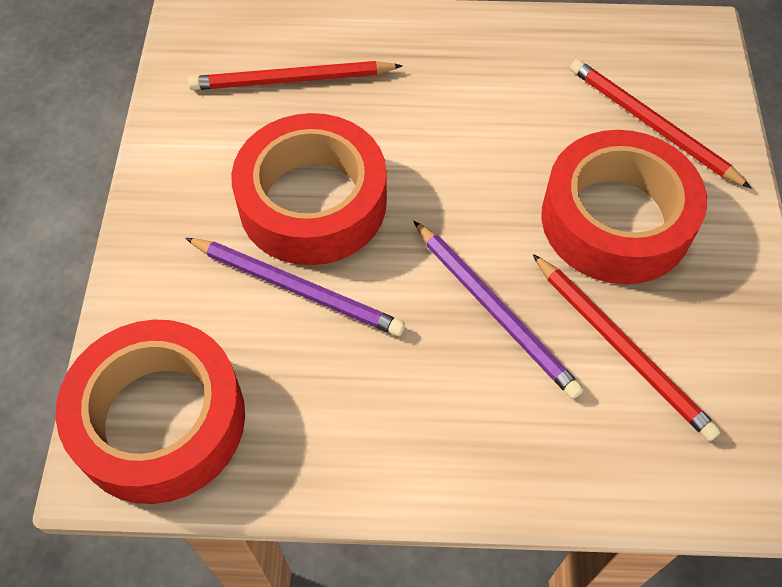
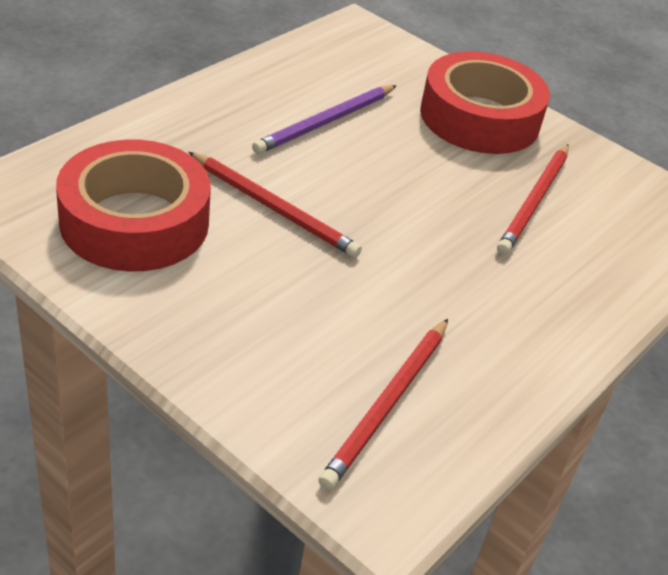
purple pencil: [185,238,405,336] [414,221,584,399] = 2 -> [252,85,397,154] = 1
red tape: [56,320,245,504] [231,113,387,265] [541,130,707,284] = 3 -> [56,140,211,272] [420,51,550,154] = 2

